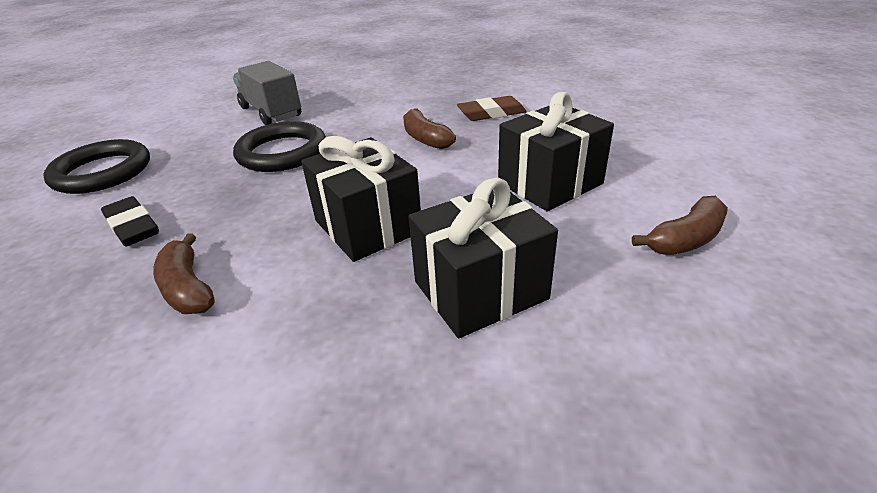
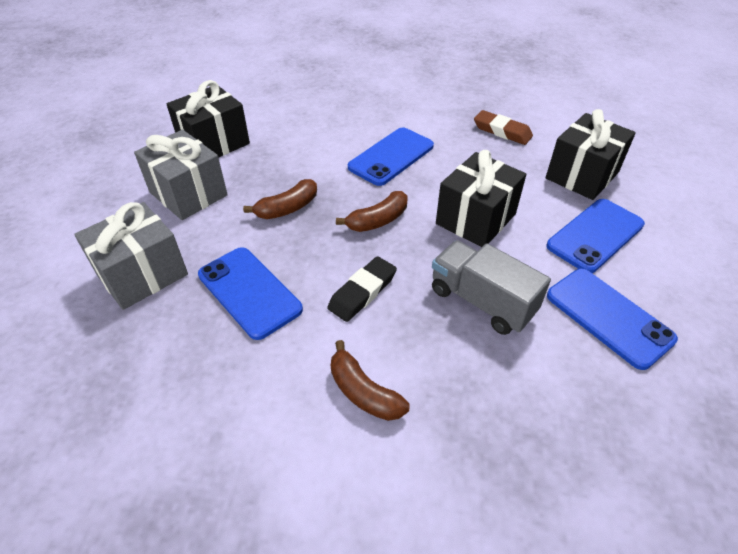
black ring: [43,139,150,194] [233,121,326,172] = 2 -> none = 0
blue phone: none = 0 -> [198,247,303,340] [348,127,434,186] [547,199,645,273] [547,269,678,370] = 4
grey gift: none = 0 -> [74,202,188,310] [134,130,228,220] = 2

